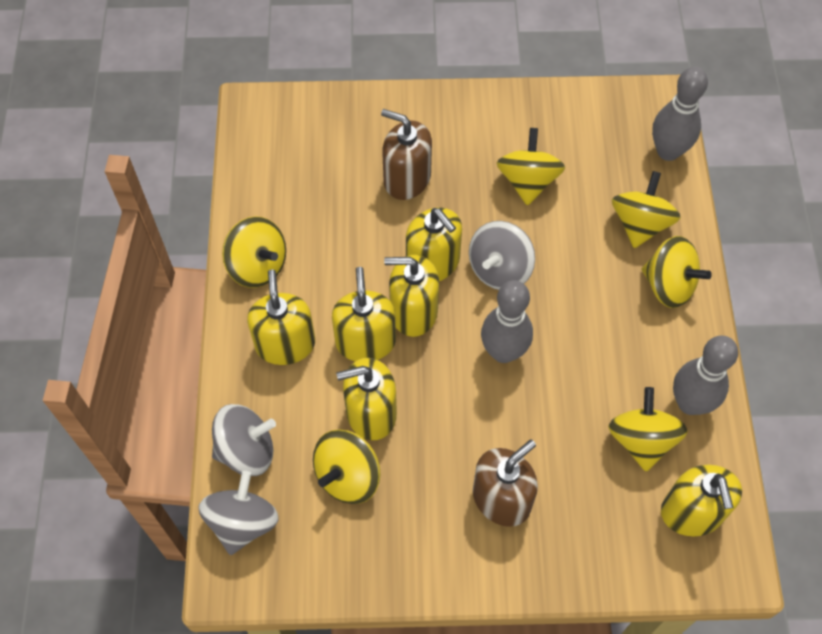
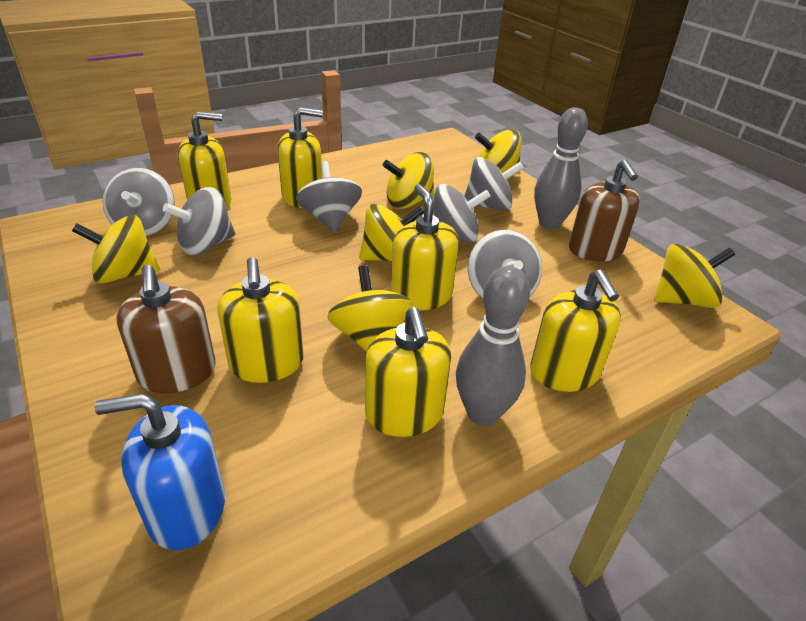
blue soap dispenser: none = 0 -> [95,393,225,550] = 1
grey bowling pin: [481,280,533,363] [652,67,708,161] [673,336,738,415] = 3 -> [456,266,530,426] [534,108,588,229] = 2
grey spinning top: [198,471,279,555] [212,404,276,476] [469,221,535,290] = 3 -> [102,168,175,236] [163,187,235,255] [296,161,362,232] [433,184,491,243] [465,157,524,211] [468,229,542,300] = 6

